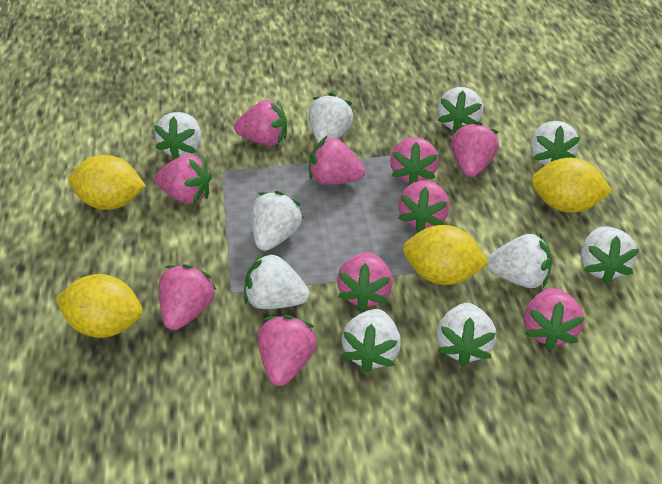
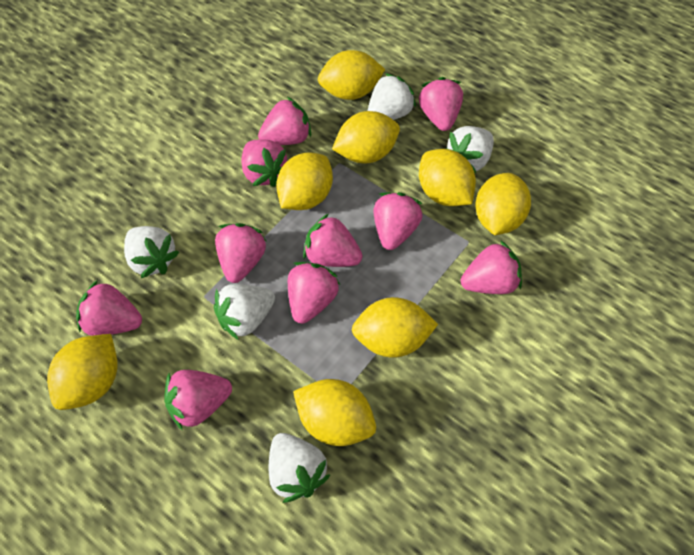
white strawberry: [154,112,201,159] [244,252,310,309] [252,191,304,251] [308,93,354,143] [341,309,401,373] [437,303,496,367] [438,87,483,132] [486,233,552,288] [531,121,580,165] [581,227,639,283] = 10 -> [124,226,179,278] [214,284,275,339] [269,433,330,503] [368,73,416,120] [447,126,494,174] = 5
yellow lemon: [55,274,143,338] [69,155,146,210] [403,225,489,285] [531,158,613,213] = 4 -> [47,334,118,410] [276,152,333,210] [293,379,376,446] [318,50,385,100] [332,111,400,163] [352,297,438,358] [419,149,476,206] [476,173,531,235] = 8

